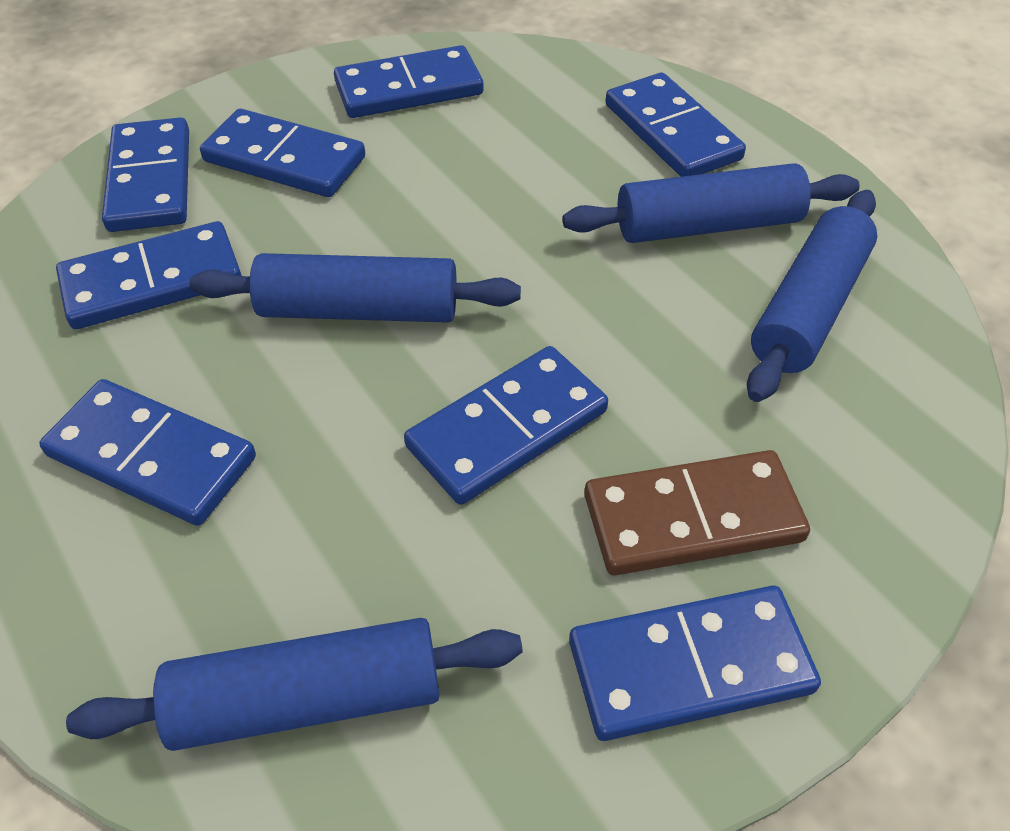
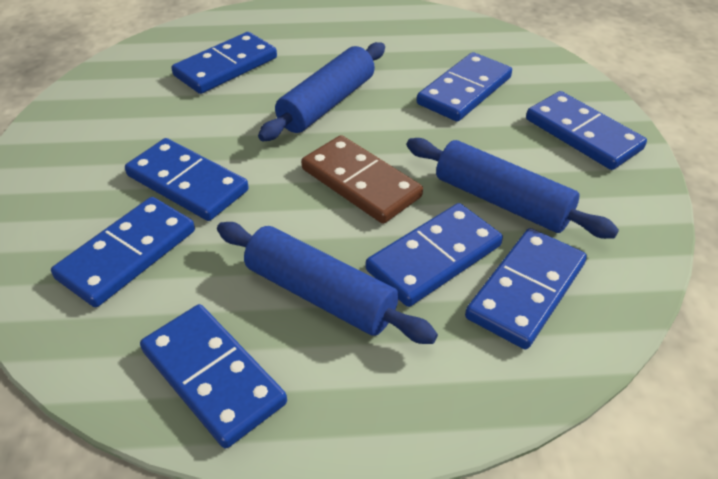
blue rolling pin: [66,618,523,751] [190,253,521,323] [562,163,860,243] [747,190,877,402] = 4 -> [217,222,438,344] [258,42,385,141] [407,138,619,239] = 3

